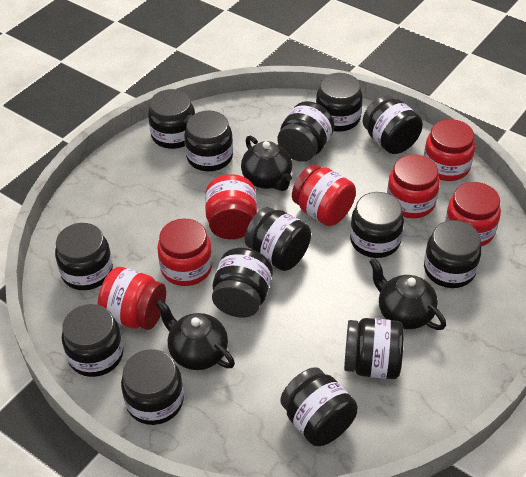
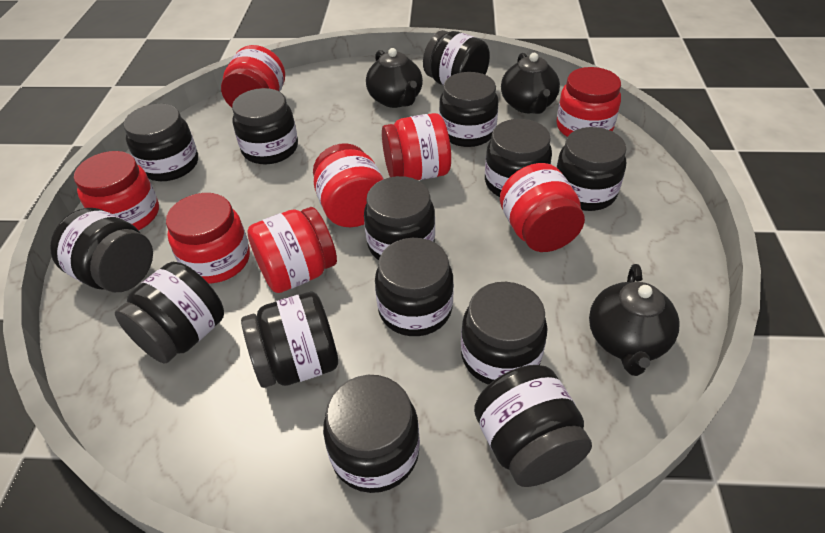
red jar: [97,267,166,330] [157,218,212,286] [205,174,257,239] [292,164,356,226] [387,154,440,218] [424,119,475,181] [445,182,501,246] = 7 -> [74,151,159,230] [166,193,250,284] [221,45,285,107] [247,207,337,293] [313,143,384,227] [382,113,451,180] [500,163,585,252] [556,67,621,137] = 8

